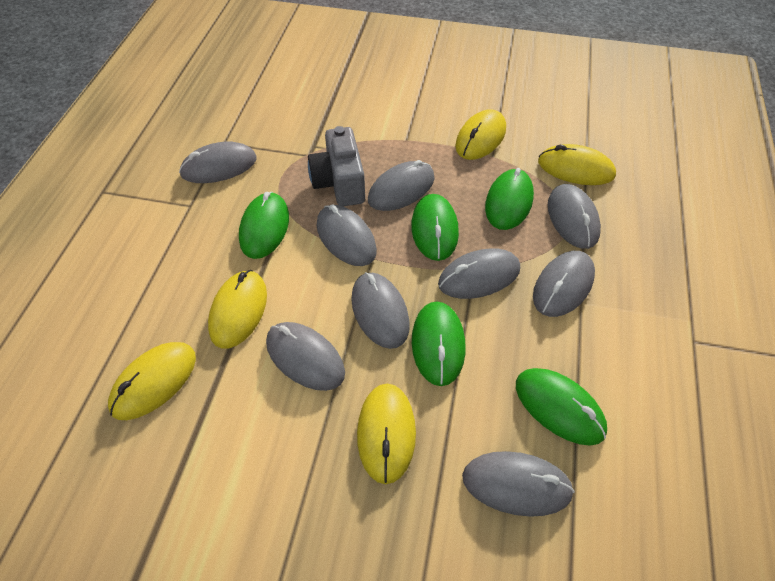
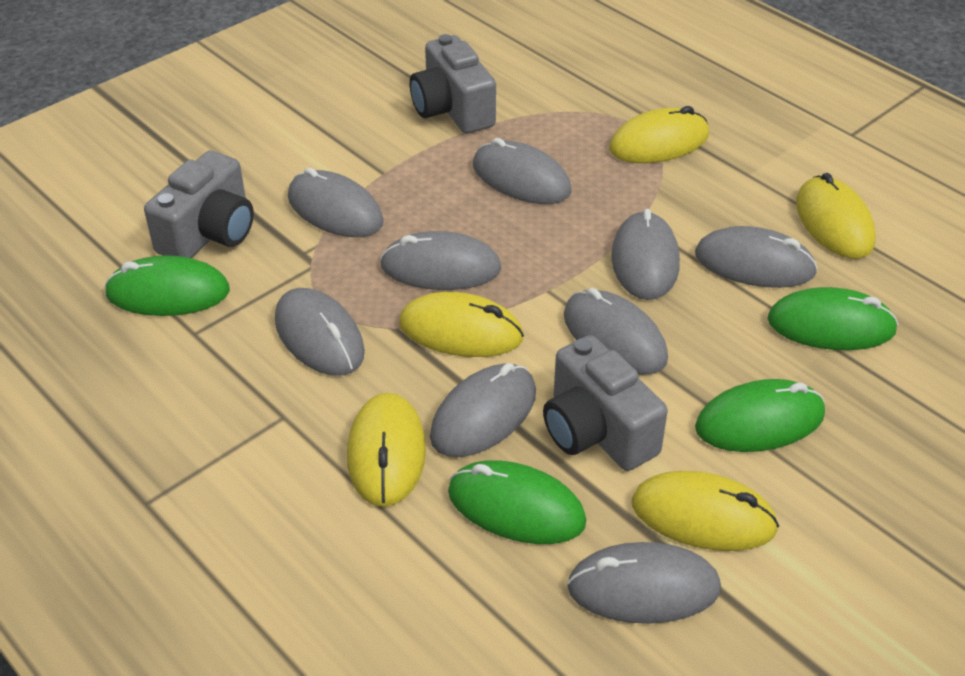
green mouse: [239,192,289,259] [411,194,459,261] [412,301,465,386] [485,168,534,230] [516,368,607,446] = 5 -> [104,255,230,316] [448,460,586,544] [695,379,825,452] [767,287,898,350] = 4
grey camera: [308,126,365,206] = 1 -> [144,151,254,258] [410,34,496,134] [543,335,668,471] = 3

